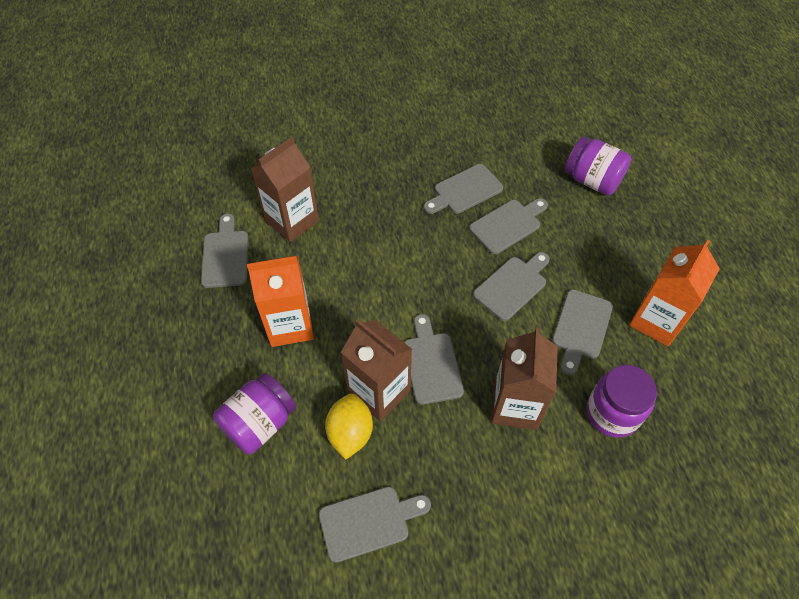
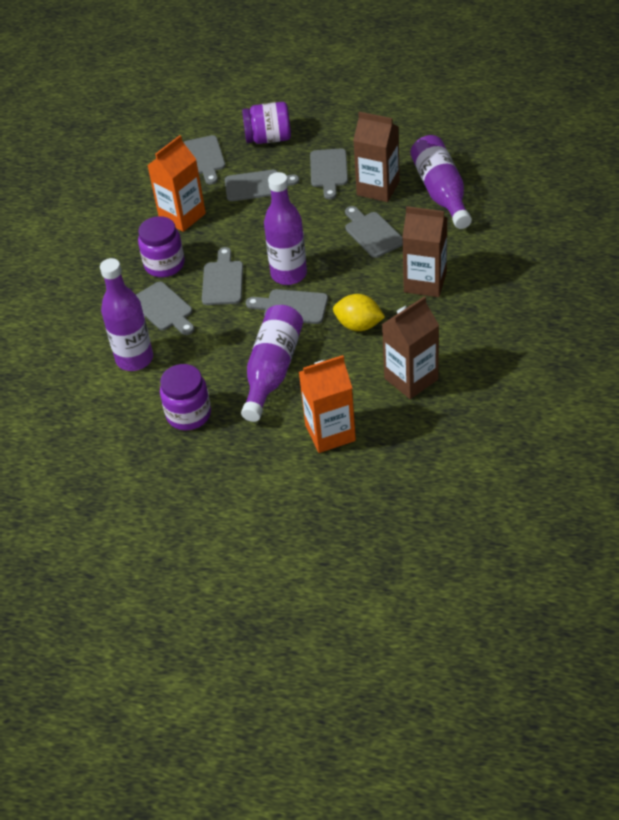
purple bottle: none = 0 -> [100,258,153,371] [241,305,303,422] [264,172,307,285] [410,135,472,229] = 4

